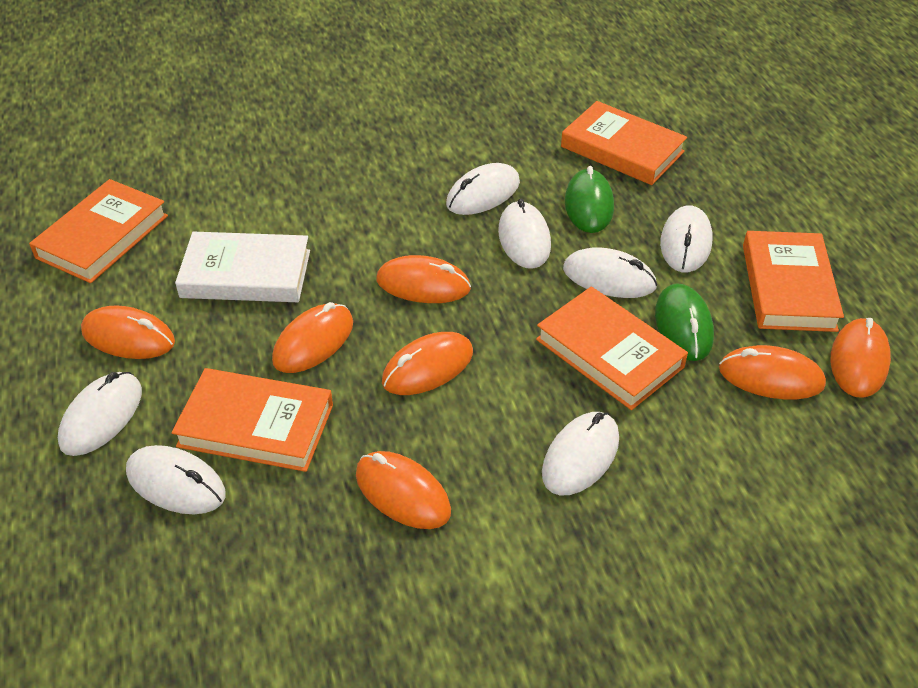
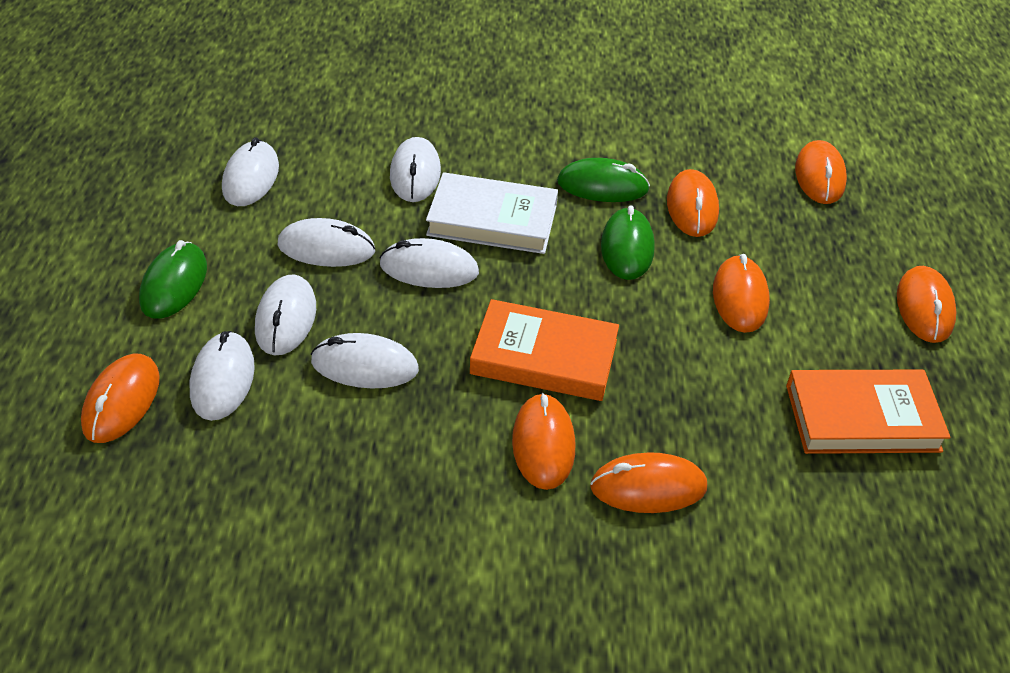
green mouse: [565,166,614,233] [655,283,714,361] = 2 -> [139,240,207,319] [557,158,650,202] [601,205,655,280] = 3
orange book: [29,179,168,283] [172,368,333,472] [536,286,688,410] [561,101,687,185] [743,231,844,332] = 5 -> [470,299,619,401] [786,370,951,454] = 2

